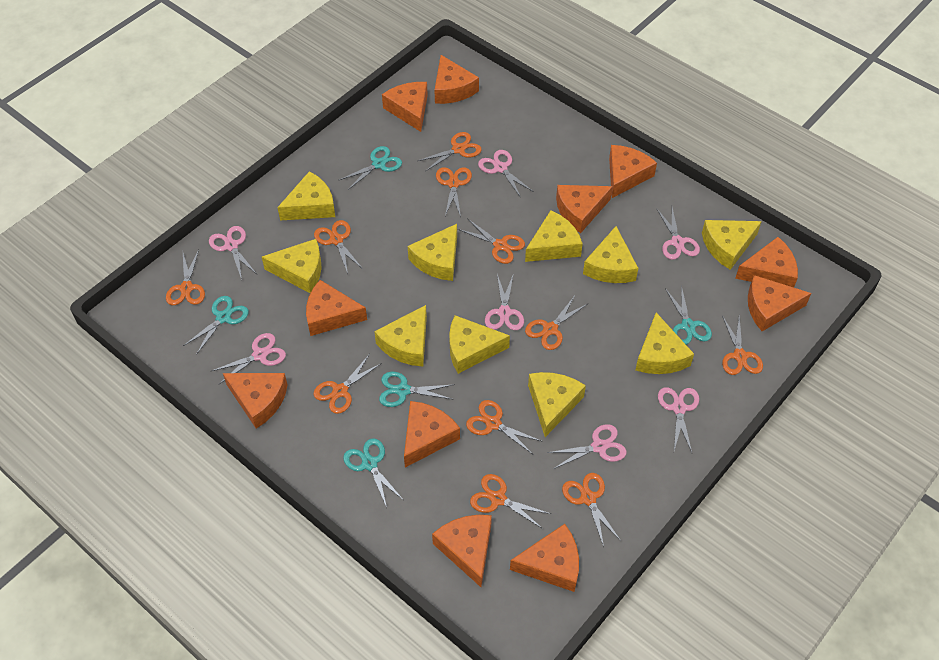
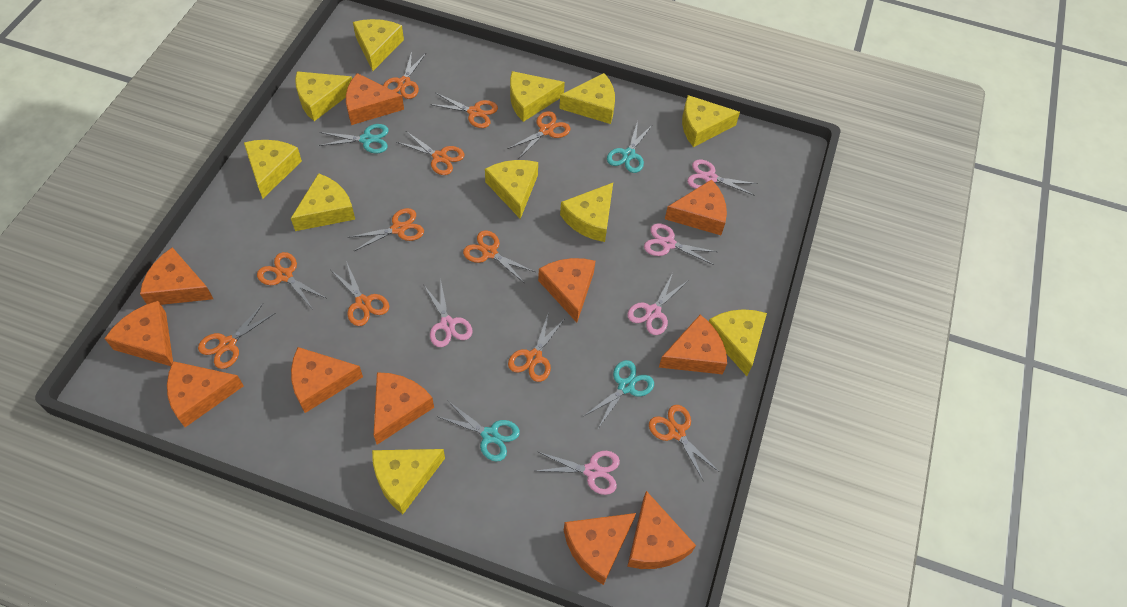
pink scissors: [209,226,257,280] [212,333,286,384] [478,150,534,198] [485,273,524,330] [547,424,627,469] [656,208,700,260] [658,387,699,453] = 7 -> [423,283,472,347] [536,451,620,495] [627,273,688,335] [644,223,717,265] [687,160,758,196] = 5
turquoise scissors: [183,296,249,355] [339,146,402,190] [343,438,403,508] [379,372,455,407] [665,285,712,345] = 5 -> [319,124,388,153] [439,401,520,462] [584,360,654,427] [607,121,653,173] = 4
yellow cheese: [262,239,321,293] [277,171,335,221] [374,305,427,366] [408,224,457,281] [449,315,510,374] [525,210,583,262] [528,372,586,437] [583,226,638,283] [635,312,694,374] [702,220,762,270] = 10 -> [244,140,302,198] [291,173,355,231] [295,71,352,121] [353,19,404,71] [372,449,445,514] [485,160,538,219] [510,71,565,122] [559,73,615,124] [560,183,613,242] [682,95,740,147] [709,309,767,376] = 11

